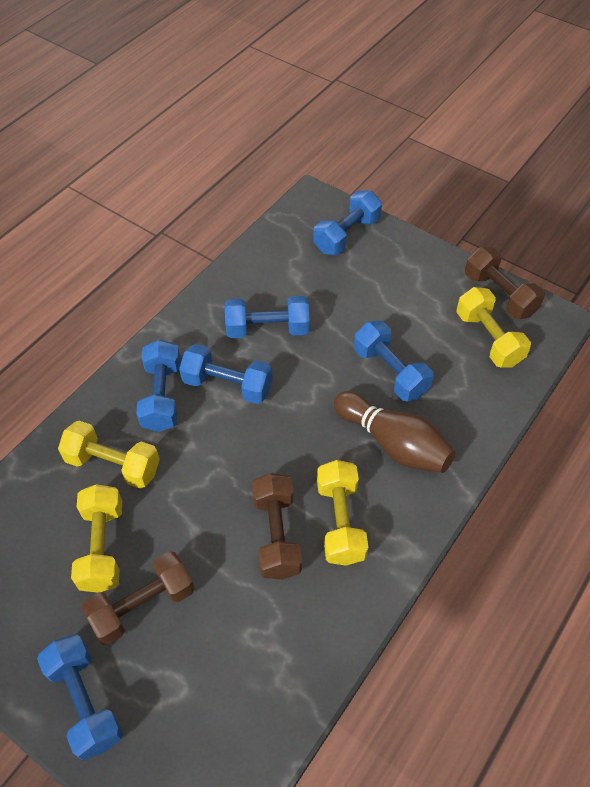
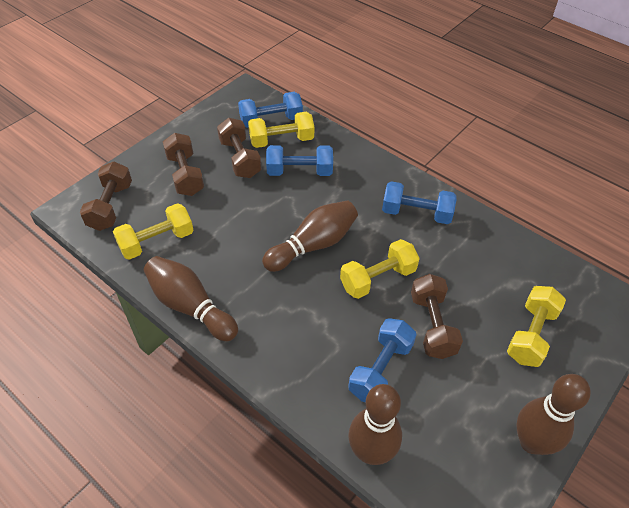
blue dumbbell: [37,634,123,761] [136,340,181,432] [179,344,273,404] [225,296,310,338] [313,191,382,255] [354,321,434,401] = 6 -> [238,92,303,128] [266,145,333,176] [348,318,417,402] [382,181,457,224] = 4
brown bowling pin: [334,391,455,473] = 1 -> [144,256,238,341] [262,200,358,272] [348,384,402,465] [516,374,591,455] = 4
brown dumbbell: [81,551,194,645] [252,473,302,580] [465,247,545,319] = 3 -> [80,161,132,231] [163,133,204,196] [217,118,262,178] [411,274,463,359] = 4

